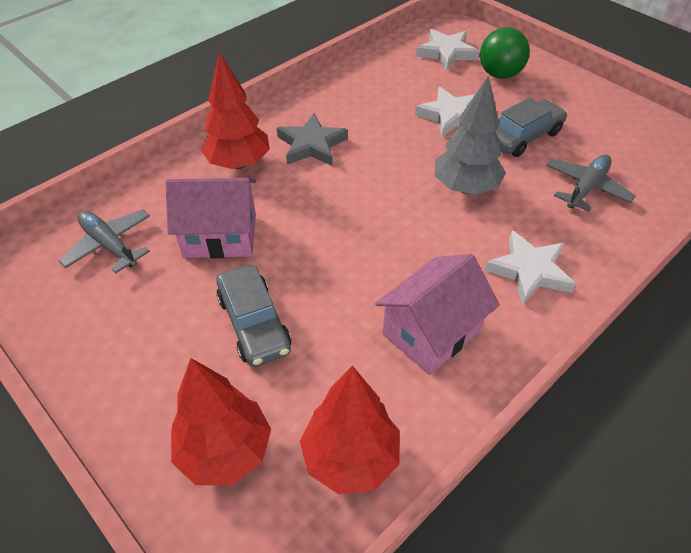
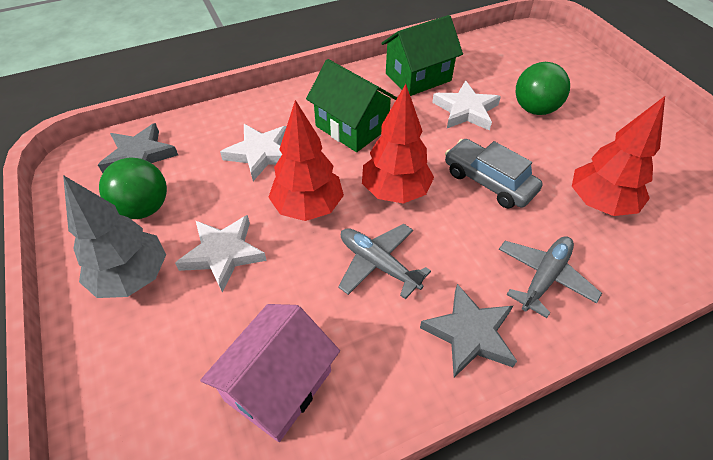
green ball: [480,27,530,79] = 1 -> [99,157,167,219] [516,62,570,115] = 2
green house: none = 0 -> [306,59,397,152] [381,15,463,96] = 2
grey car: [216,265,291,367] [495,97,567,157] = 2 -> [445,139,542,208] = 1
grey star: [277,113,348,166] = 1 -> [98,123,178,173] [420,284,517,378] = 2
pink house: [165,178,256,258] [375,254,499,375] = 2 -> [200,304,340,442] = 1

